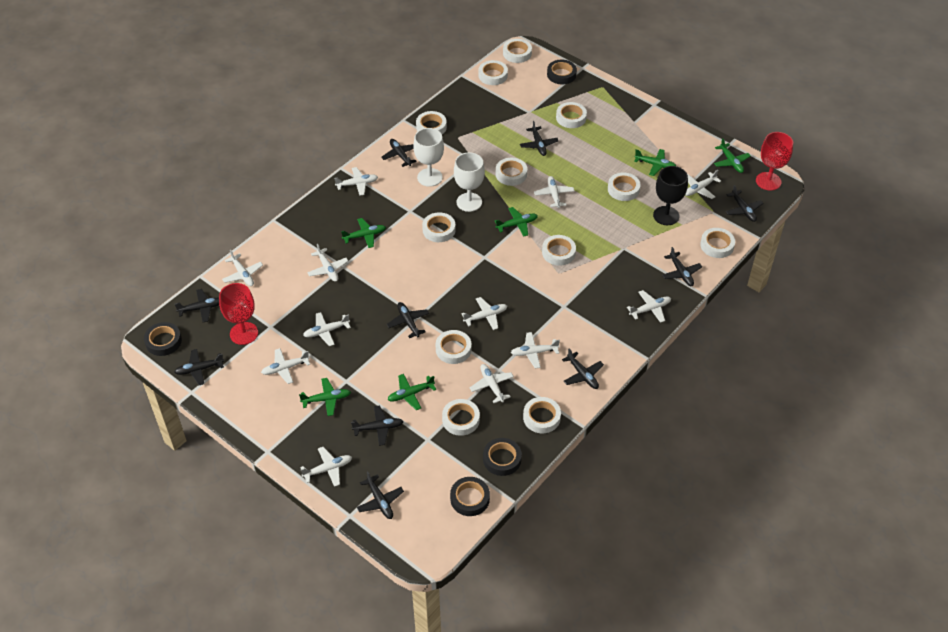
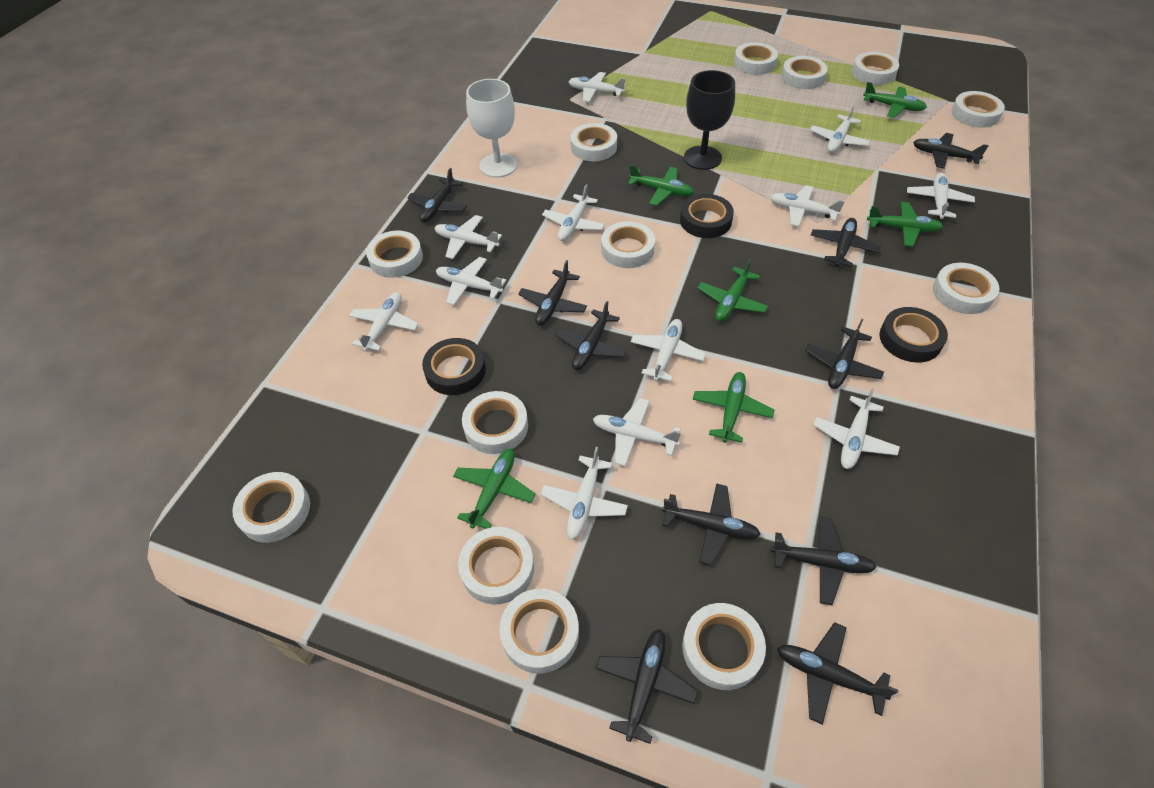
black tape: [144,322,182,356] [450,477,490,516] [483,438,522,476] [547,60,577,84] = 4 -> [422,338,486,395] [680,194,734,238] [879,307,948,363] = 3
red goblet: [219,283,258,345] [756,132,793,191] = 2 -> none = 0
white goblet: [413,128,444,187] [454,152,485,212] = 2 -> [466,79,517,178] = 1
white tape: [416,111,447,134] [422,212,456,242] [436,330,471,364] [442,399,480,436] [479,60,508,85] [496,158,527,186] [503,39,532,63] [523,397,561,433] [542,235,576,266] [556,102,587,128] [608,172,641,201] [700,228,735,258] = 12 -> [232,472,310,543] [366,231,423,278] [458,527,534,604] [462,391,528,454] [500,589,579,673] [570,123,617,161] [601,221,655,268] [682,603,766,690] [734,42,778,75] [782,56,828,89] [852,52,899,85] [933,263,999,314] [951,91,1005,128] = 13

